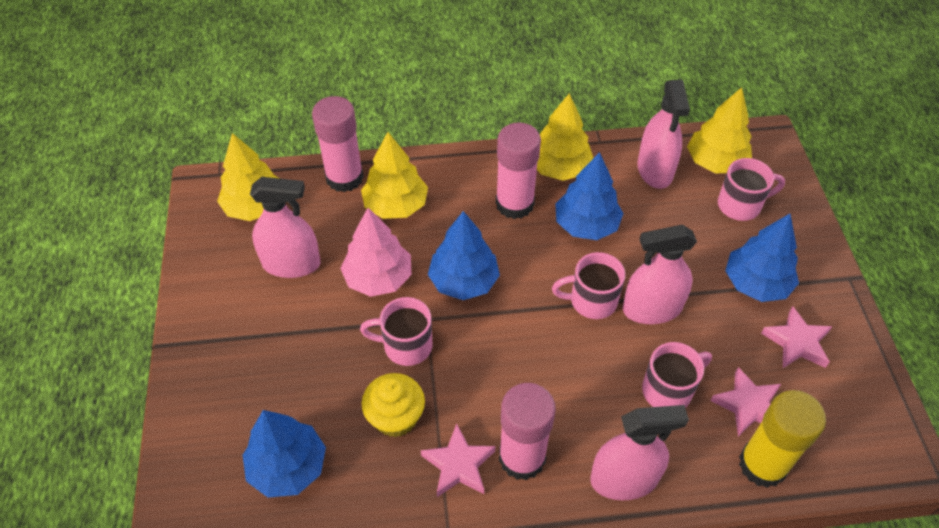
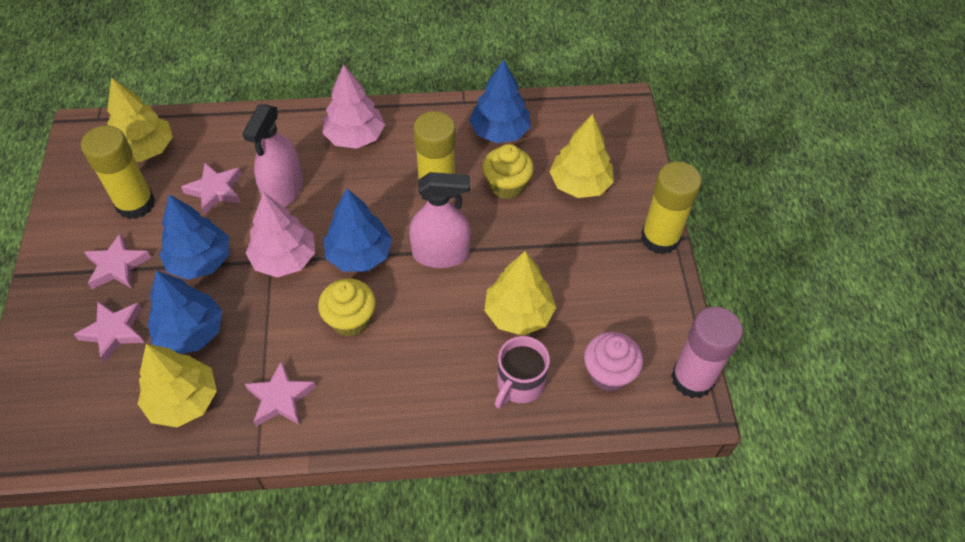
pink cupcake: none = 0 -> [584,332,643,392] = 1
pink glue stick: [312,96,364,192] [496,122,541,219] [499,383,556,480] = 3 -> [671,307,743,398] = 1
pink mug: [360,297,432,366] [552,252,625,319] [642,342,712,408] [718,158,785,221] = 4 -> [495,336,550,409] = 1
pink spray bottle: [250,177,320,278] [590,405,689,500] [623,225,697,324] [637,80,690,189] = 4 -> [242,104,303,208] [409,172,471,268] = 2
pink star: [421,423,495,497] [711,367,781,437] [761,306,832,368] = 3 -> [74,301,144,363] [84,233,151,289] [181,163,242,215] [245,360,316,427] = 4
pink tree: [340,208,412,297] = 1 -> [246,192,315,277] [322,64,385,149] = 2
yellow cupcake: [362,373,425,437] = 1 -> [318,279,376,336] [482,144,534,199] = 2
yellow glue stick: [739,390,826,488] = 1 -> [81,125,155,219] [413,111,456,201] [641,162,702,255] = 3

